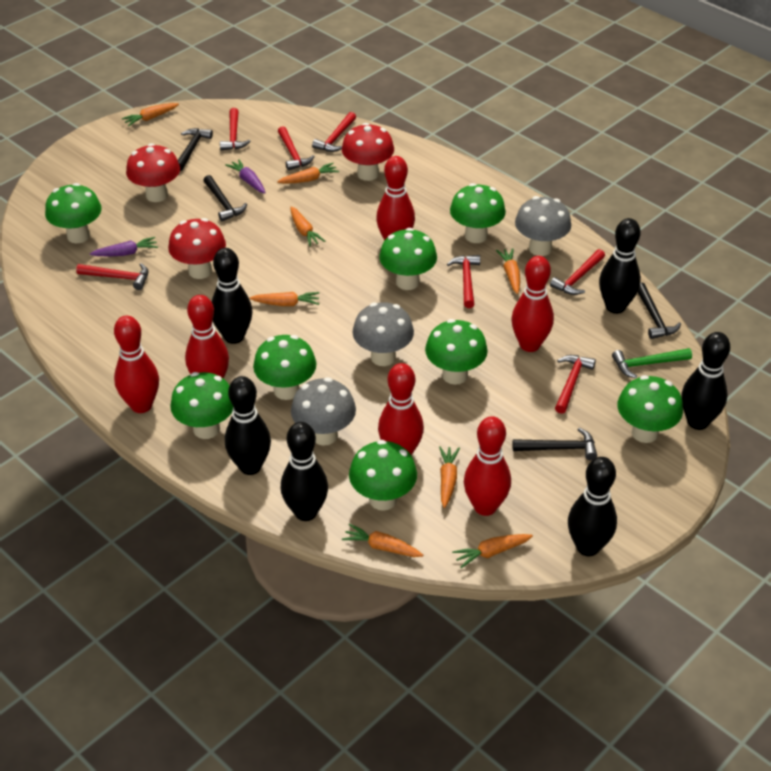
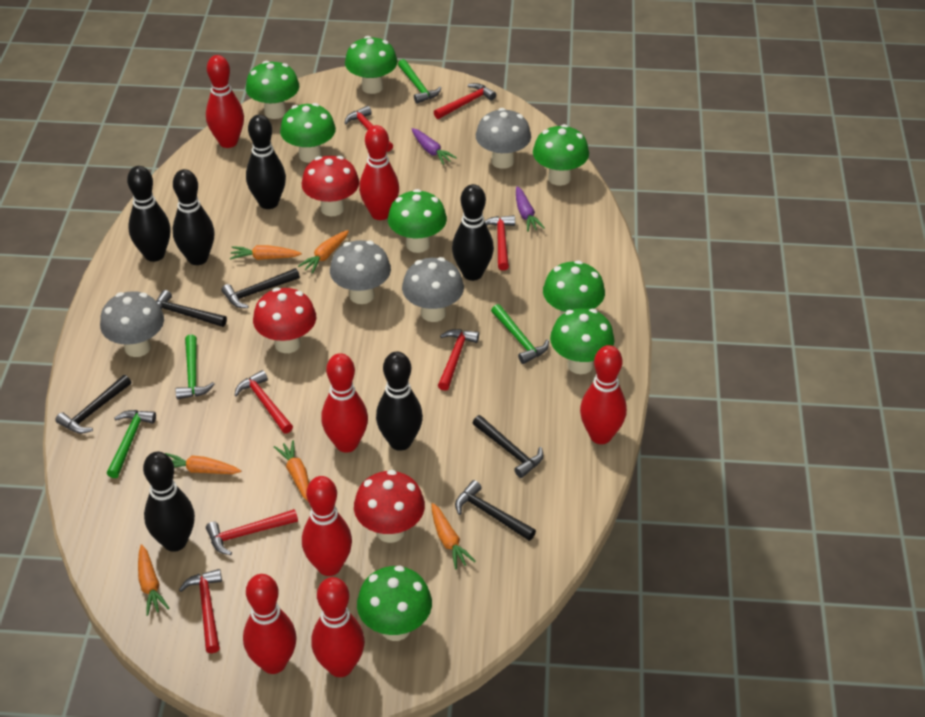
black hammer: [178,128,213,171] [203,175,247,221] [513,428,597,460] [637,282,681,339] = 4 -> [55,375,131,434] [156,290,227,327] [221,268,300,308] [455,480,536,541] [473,415,543,478] = 5
green hammer: [612,348,692,378] = 1 -> [107,410,156,478] [175,334,215,399] [398,59,441,104] [491,304,549,364] = 4
grey mushroom: [291,377,356,446] [353,302,414,366] [515,196,571,256] = 3 -> [100,291,164,357] [330,240,391,304] [402,257,464,322] [476,108,531,169] = 4
orange carrot: [122,103,179,126] [249,292,319,306] [277,163,339,184] [290,206,325,247] [342,523,423,557] [439,446,460,508] [452,534,533,568] [496,248,520,294] = 8 -> [138,544,170,616] [165,453,241,474] [230,245,302,260] [274,440,309,501] [298,230,349,274] [431,503,476,569] = 6
red bowling pin: [114,316,159,413] [185,295,229,379] [376,156,415,241] [378,363,424,455] [464,416,511,516] [511,256,554,352] = 6 -> [206,55,244,148] [243,574,297,674] [302,476,352,576] [311,577,365,677] [321,353,368,453] [359,125,399,220] [580,345,627,444] = 7

